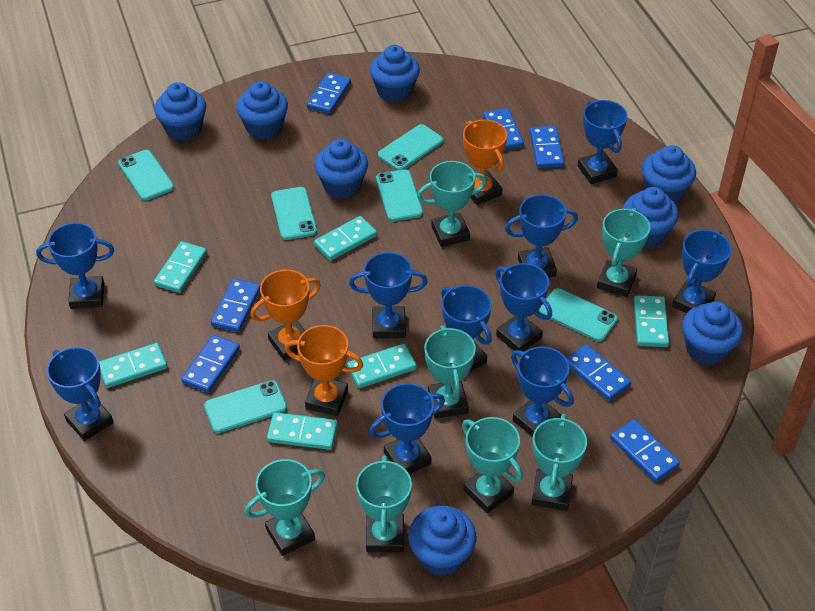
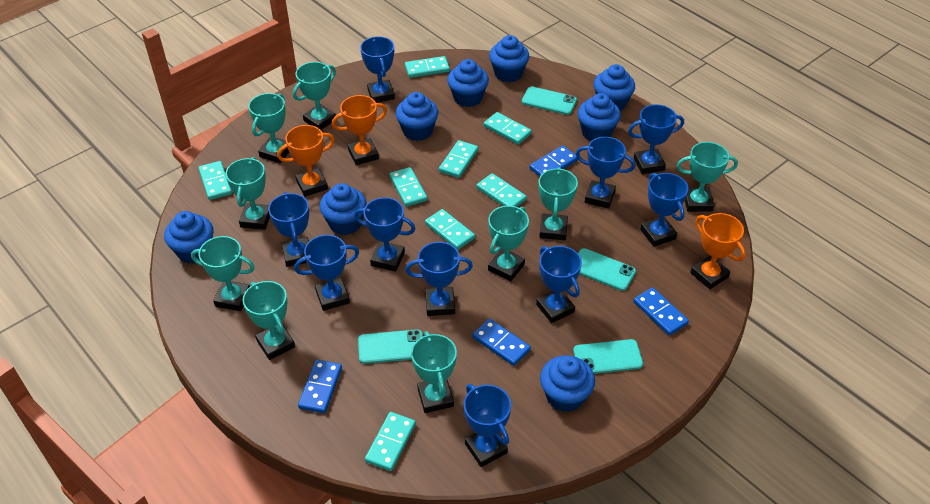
blue domino: [181,335,240,393] [211,278,260,332] [307,73,351,114] [483,108,524,150] [530,126,564,168] [566,344,631,401] [610,419,680,482] = 7 -> [298,360,342,413] [472,319,531,366] [529,145,578,177] [633,287,689,336] = 4
turquoise domino: [99,343,167,388] [154,241,207,293] [267,412,338,450] [314,216,377,261] [347,344,417,388] [634,295,669,347] = 6 -> [199,161,232,200] [365,412,416,471] [389,167,428,207] [405,56,450,78] [425,209,475,250] [439,140,478,178] [477,173,527,207] [484,112,532,145] = 8
turquoise phone: [118,150,174,201] [204,380,287,433] [271,187,317,240] [376,169,423,221] [378,124,443,170] [539,288,618,342] = 6 -> [358,329,423,364] [522,86,577,115] [573,339,643,374] [578,248,636,291] = 4
turquoise trophy: [245,459,325,556] [356,455,412,552] [417,161,487,247] [424,325,476,419] [462,417,523,513] [532,414,587,511] [597,208,650,297] = 7 -> [191,236,255,311] [226,157,270,230] [243,281,295,360] [248,93,289,163] [293,62,336,130] [411,331,457,413] [488,206,529,281] [538,167,578,240] [677,142,738,212] = 9

